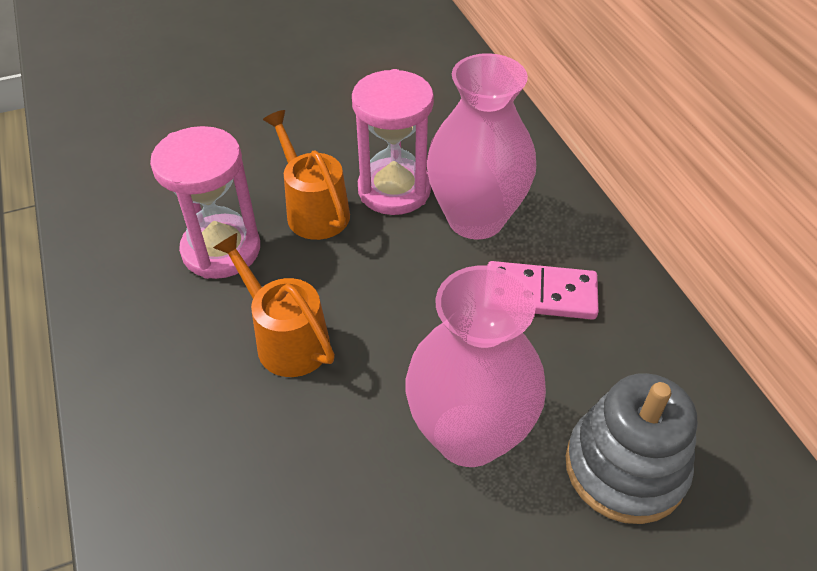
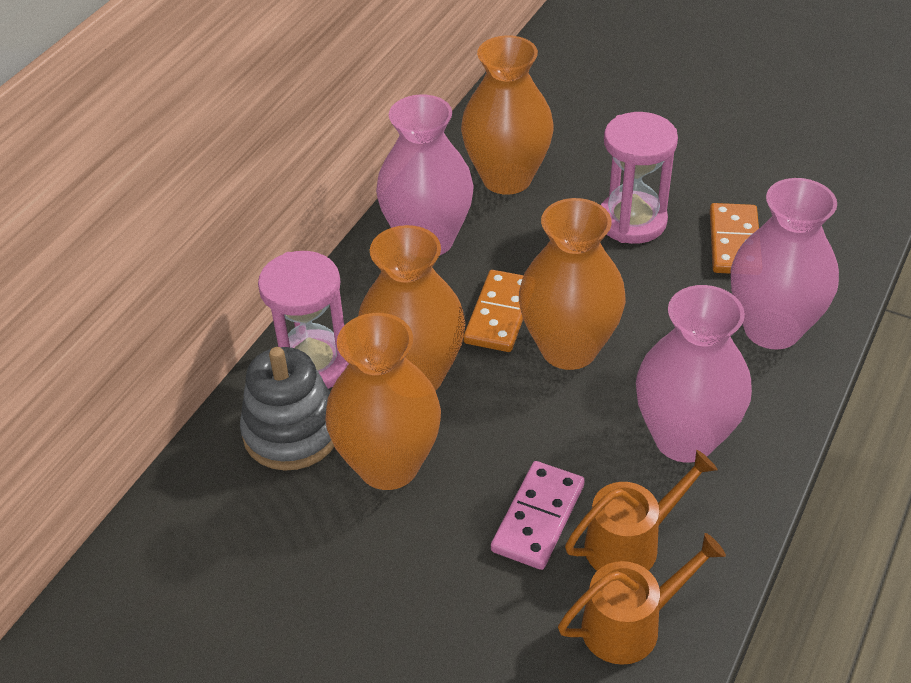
orange domino: none = 0 -> [463,270,524,352] [710,203,759,274] = 2
orange vase: none = 0 -> [325,313,441,490] [358,225,465,391] [461,35,554,195] [519,198,626,370] = 4
pink vase: [406,266,546,467] [426,53,536,240] = 2 -> [376,95,474,256] [636,285,752,463] [731,178,839,350] = 3

